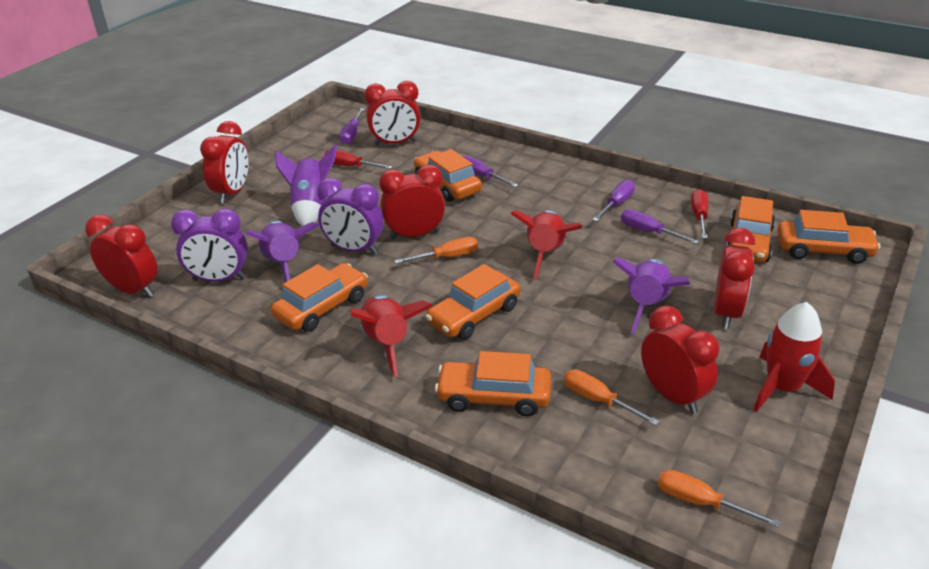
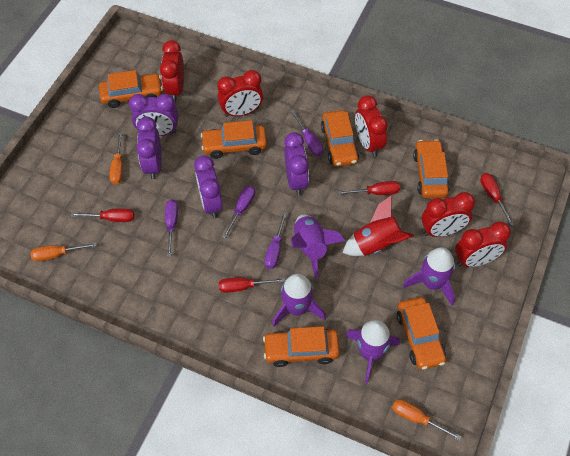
purple clock: [171,208,248,282] [317,178,384,255] = 2 -> [129,94,178,136] [136,117,162,180] [194,155,223,218] [284,132,309,195] = 4
purple rocket: [246,221,320,282] [275,144,337,226] [612,257,690,334] = 3 -> [272,274,326,327] [291,214,345,280] [345,320,400,384] [403,247,455,306] = 4
red clock: [85,215,158,298] [200,121,249,204] [365,81,421,145] [379,165,445,239] [641,305,719,414] [714,228,755,329] = 6 -> [160,40,184,102] [217,70,263,117] [355,95,388,157] [422,192,475,237] [455,222,511,267] = 5
red rocket: [350,295,433,377] [511,210,582,279] [753,302,835,412] = 3 -> [343,196,414,256] = 1
red screwdriver: [324,150,393,169] [691,189,708,238] = 2 -> [71,209,134,222] [219,278,285,293] [338,181,400,195] [480,173,514,226] = 4

